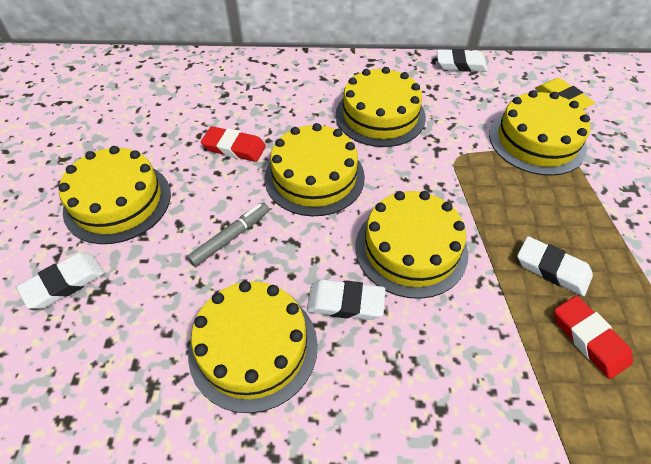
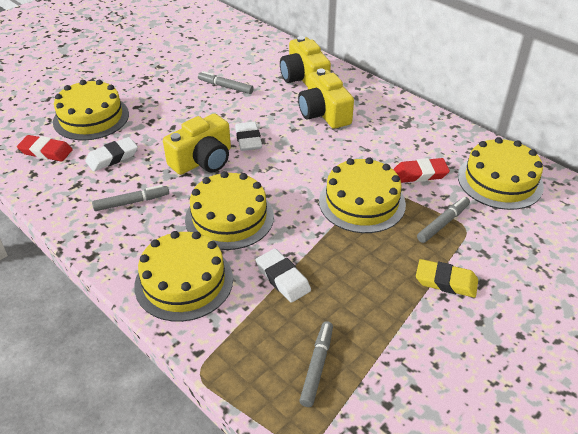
grey marker: [187,202,269,267] = 1 -> [92,185,169,211] [198,71,254,94] [299,321,333,407] [417,197,470,243] = 4
white eraser: [17,253,104,309] [307,279,385,320] [437,49,488,72] [517,236,593,296] = 4 -> [85,137,138,172] [235,122,262,151] [256,249,311,303] = 3
yellow cake: [58,146,171,244] [188,281,318,413] [265,123,365,216] [336,67,426,147] [355,191,468,299] [489,90,590,176] = 6 -> [53,80,129,140] [134,231,233,322] [185,171,274,250] [319,157,406,233] [458,137,544,210] = 5
yellow camera: none = 0 -> [163,113,231,175] [280,36,331,87] [298,69,354,129] = 3

